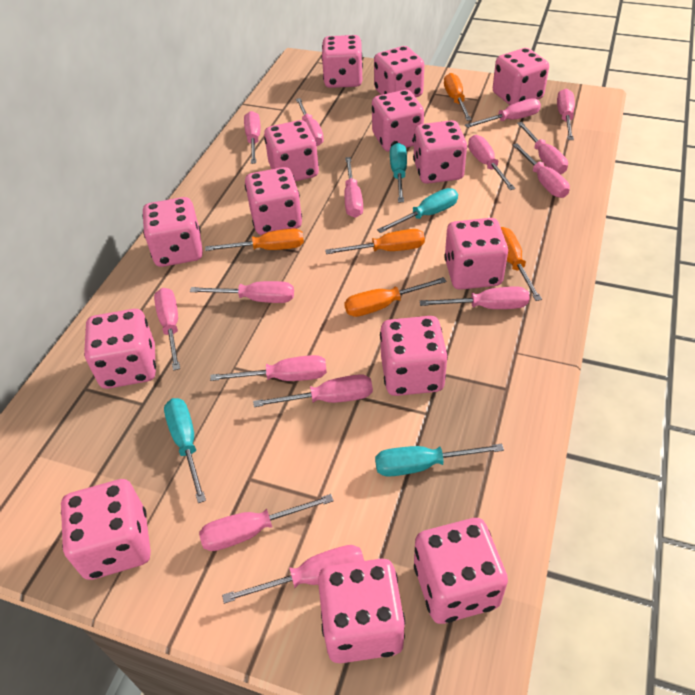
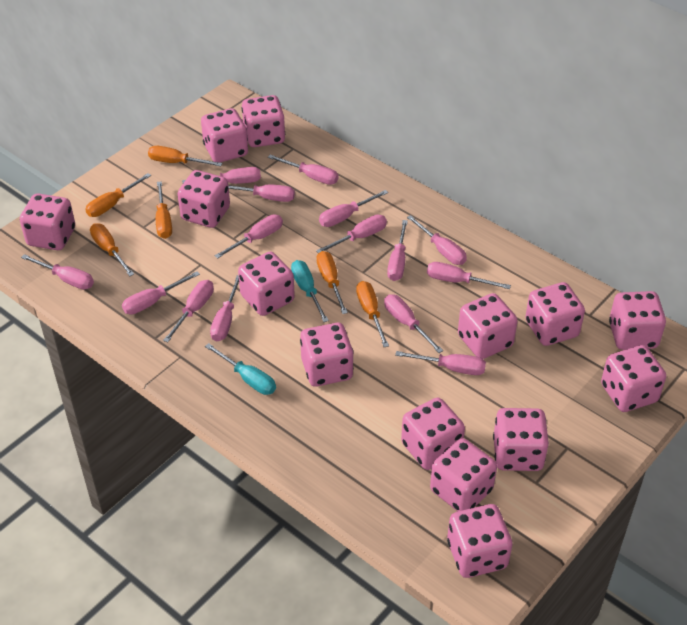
orange screwdriver: [205,228,304,251] [325,229,425,254] [344,277,446,317] [444,73,472,121] [501,227,542,301] = 5 -> [85,173,151,217] [90,223,134,276] [148,146,223,166] [156,181,172,239] [317,251,348,314] [356,281,389,347] = 6
turquoise screwdriver: [164,398,206,503] [375,444,504,477] [377,188,458,233] [390,143,407,202] = 4 -> [205,343,276,395] [291,260,329,322] = 2

